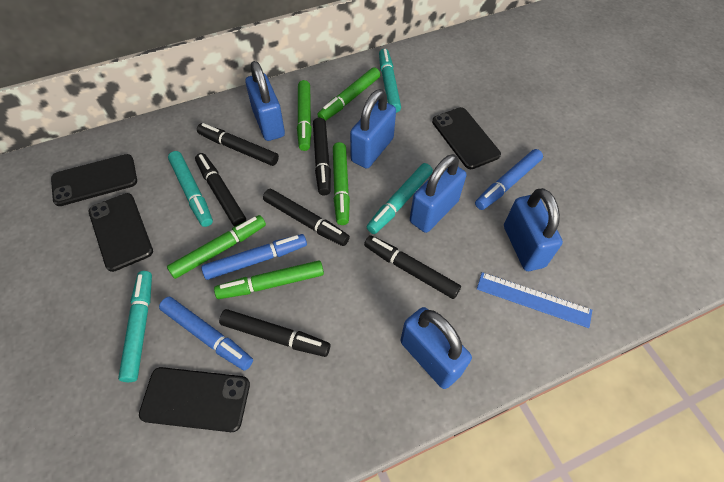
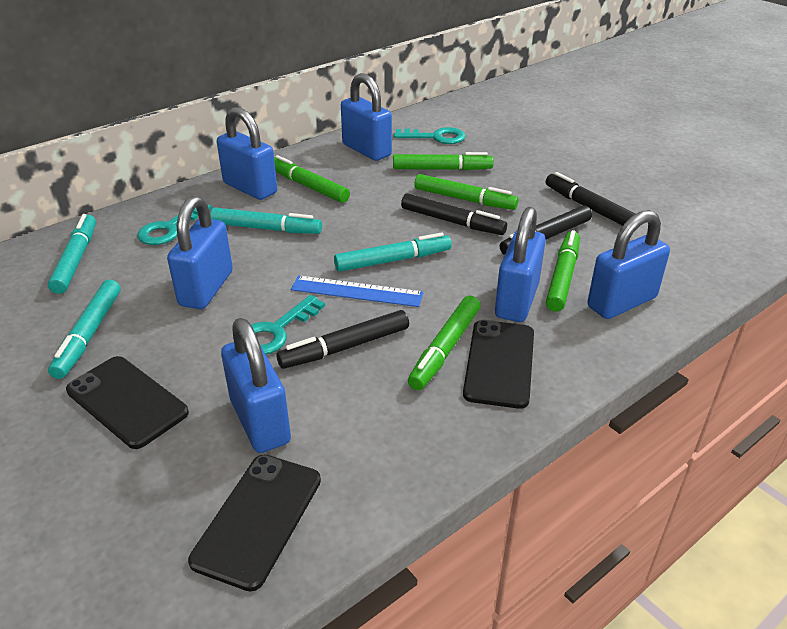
black marker: [195,153,246,226] [197,123,279,166] [219,309,330,357] [263,189,350,246] [313,118,331,195] [364,235,461,299] = 6 -> [277,310,409,369] [401,193,507,235] [500,205,592,255] [546,172,636,226] = 4
black phone: [51,154,137,206] [89,193,153,272] [139,367,250,432] [432,107,501,169] = 4 -> [66,356,189,449] [188,455,321,592] [463,320,534,409] = 3
blue marker: [159,297,253,371] [201,234,307,280] [475,149,543,210] = 3 -> none = 0
blue padlock: [245,61,285,141] [350,89,396,169] [400,307,472,389] [410,154,467,233] [504,188,563,271] = 5 -> [167,196,233,309] [217,107,277,200] [221,318,291,453] [341,73,392,161] [495,207,546,322] [587,210,670,319] = 6
turquoise key: none = 0 -> [137,205,212,245] [251,295,325,355] [394,127,466,144] = 3

